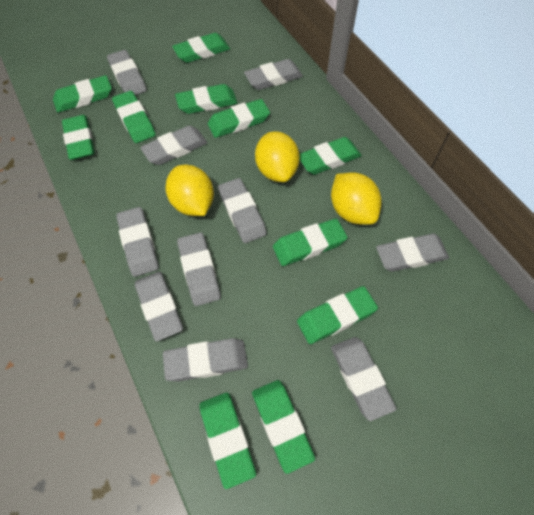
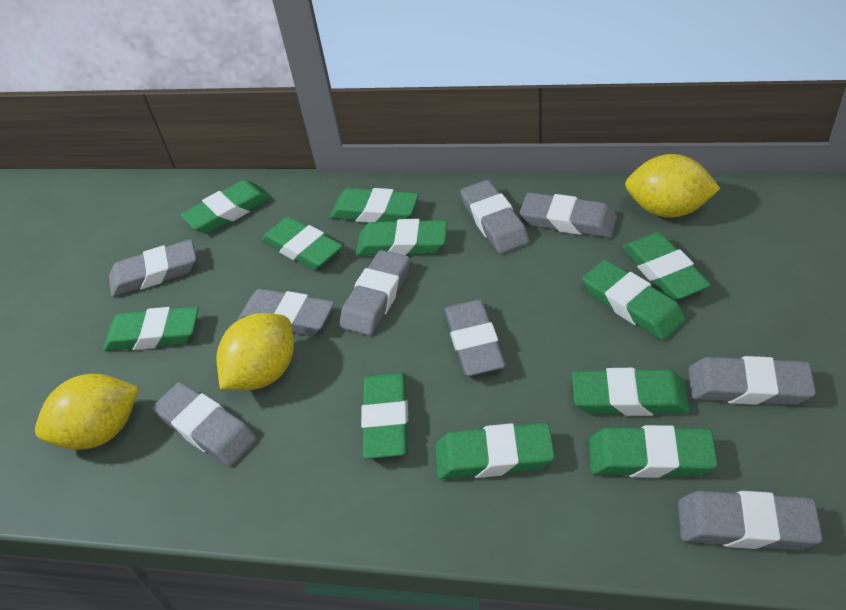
grey eraser: [107,50,147,95] [116,207,159,277] [135,272,183,342] [140,126,207,165] [163,338,248,382] [177,233,221,306] [218,178,267,243] [244,59,303,90] [331,337,396,421] [376,234,449,272] = 10 -> [109,239,196,297] [152,382,256,466] [237,289,334,336] [339,250,410,336] [444,300,506,376] [460,180,529,254] [520,192,617,238] [678,491,823,550] [688,356,816,405] = 9

